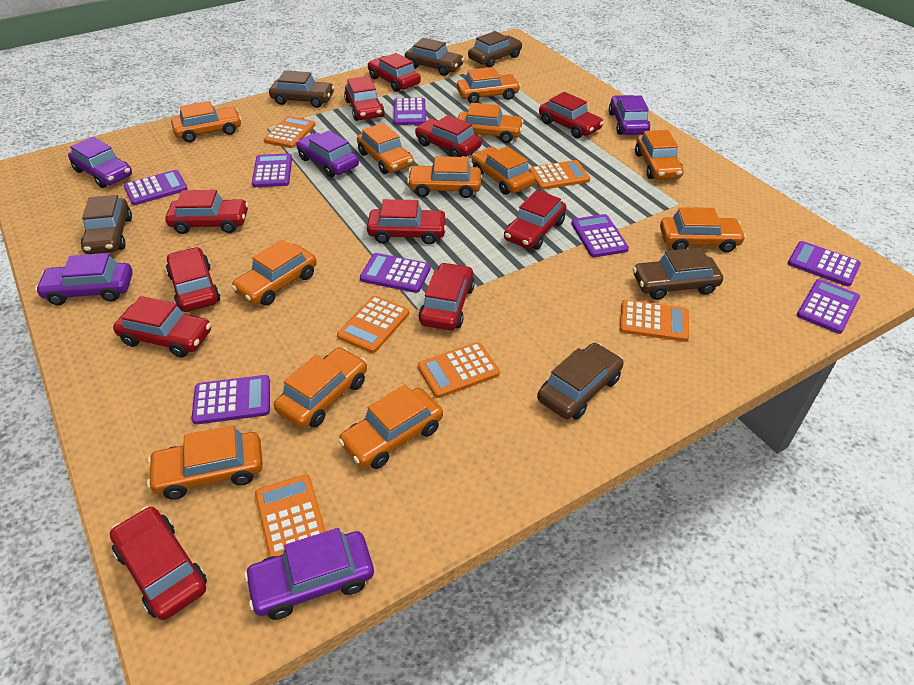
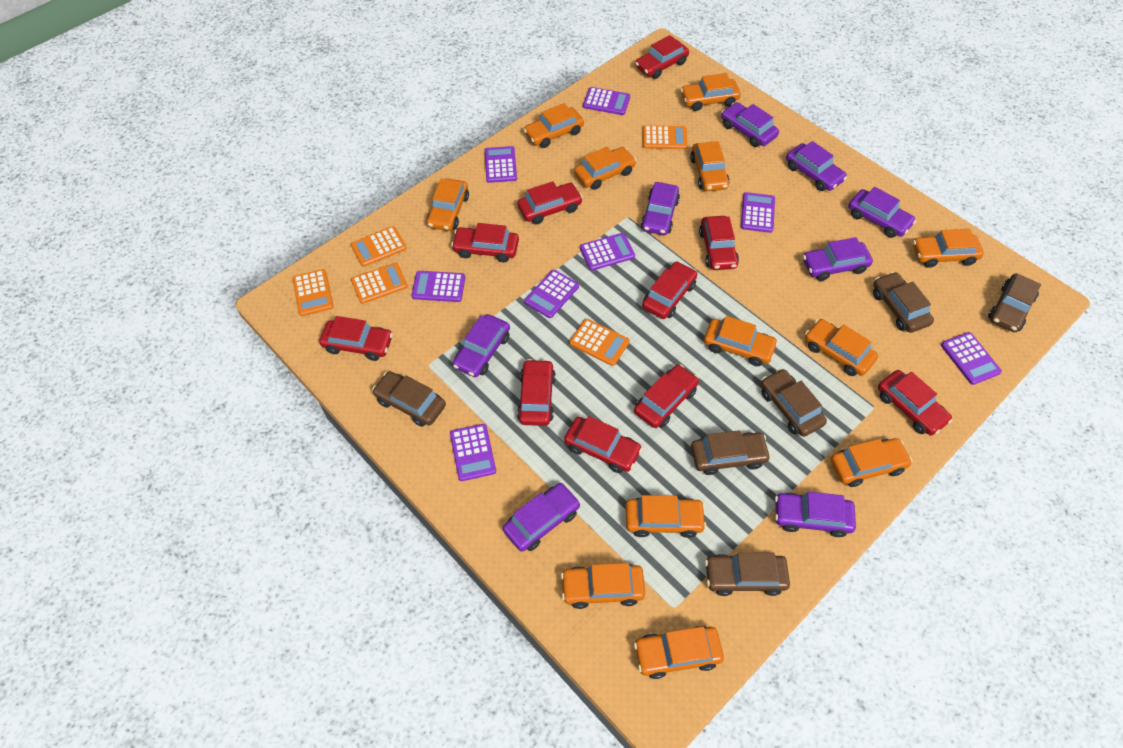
orange calculator: [255,474,326,557] [264,116,315,148] [337,296,409,353] [418,342,500,398] [529,160,590,190] [620,300,689,342] = 6 -> [292,269,334,316] [351,226,407,267] [351,263,408,304] [569,319,630,366] [642,125,688,150] = 5
purple car: [35,253,133,305] [68,137,132,188] [244,528,374,620] [296,130,359,177] [609,95,650,135] = 5 -> [453,314,510,377] [503,483,580,552] [641,182,680,235] [721,102,779,147] [775,492,856,537] [786,141,847,191] [803,237,873,281] [848,187,916,238] = 8
red car: [110,506,207,620] [113,296,211,358] [165,190,248,234] [166,247,220,312] [344,76,385,121] [367,199,447,245] [368,53,421,92] [415,115,482,157] [419,262,475,330] [504,190,566,250] [539,92,604,138] = 11 -> [319,316,393,361] [451,223,519,262] [517,181,583,225] [517,359,556,426] [564,416,642,473] [634,365,699,428] [635,35,689,79] [642,261,697,319] [699,216,739,270] [878,370,952,436] = 10

